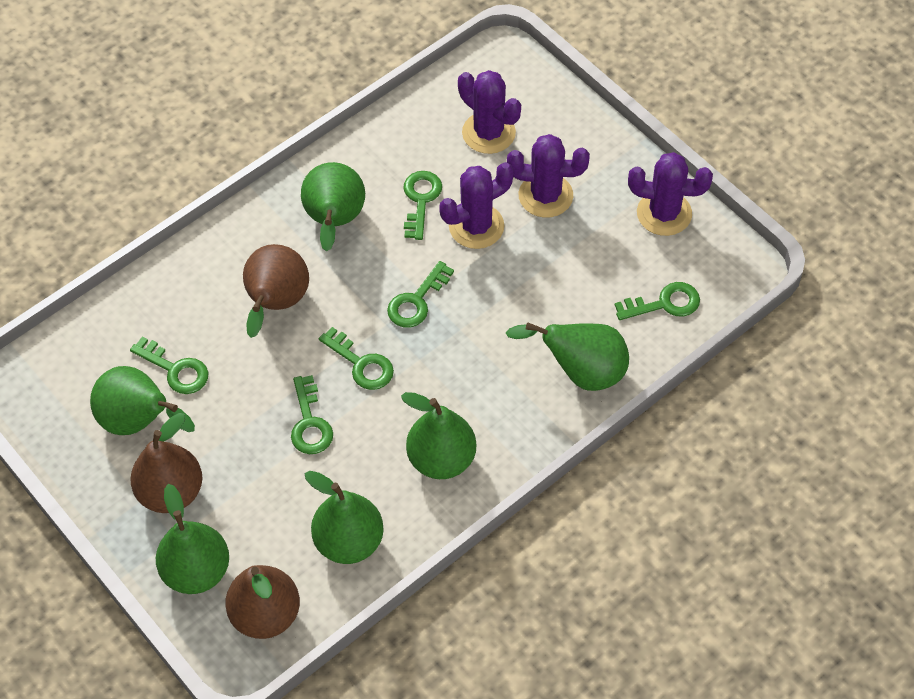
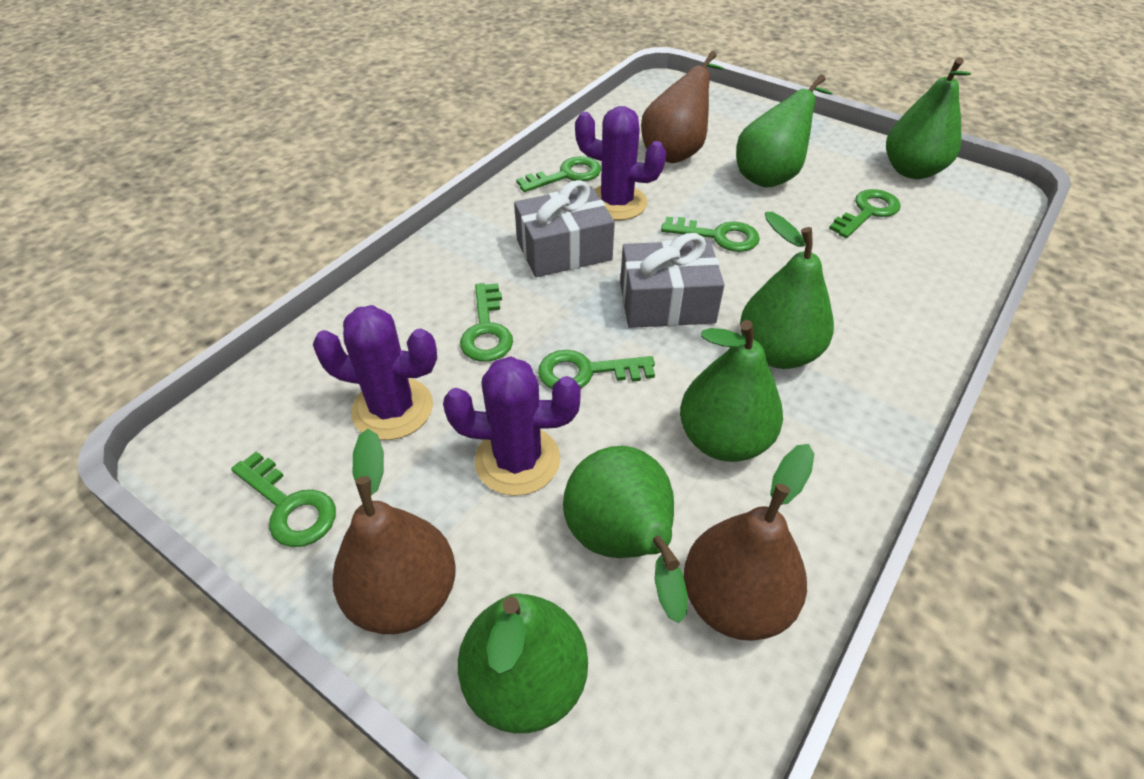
grey gift: none = 0 -> [514,180,615,277] [620,233,724,328] = 2
purple cactus: [439,162,514,249] [458,70,521,154] [507,134,590,218] [628,152,713,236] = 4 -> [313,305,437,440] [443,356,581,496] [575,106,666,220] = 3

